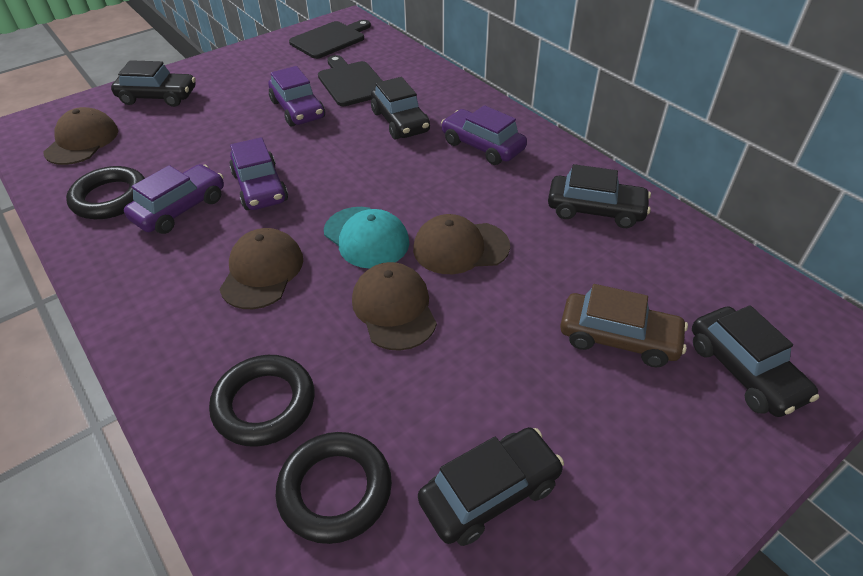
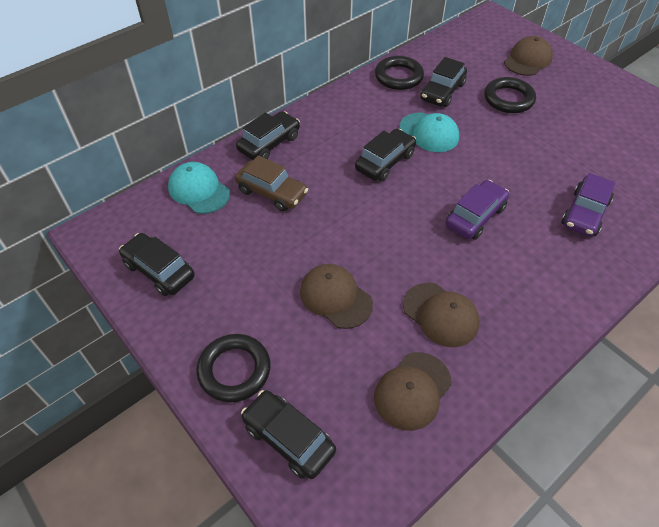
black cutting board: [289,20,371,59] [318,55,382,106] = 2 -> none = 0
purple car: [124,164,224,234] [229,137,288,210] [268,66,325,127] [441,105,527,165] = 4 -> [446,180,509,240] [562,173,615,237] = 2
turquoise cap: [324,207,409,269] = 1 -> [168,162,230,214] [400,113,459,152] = 2

